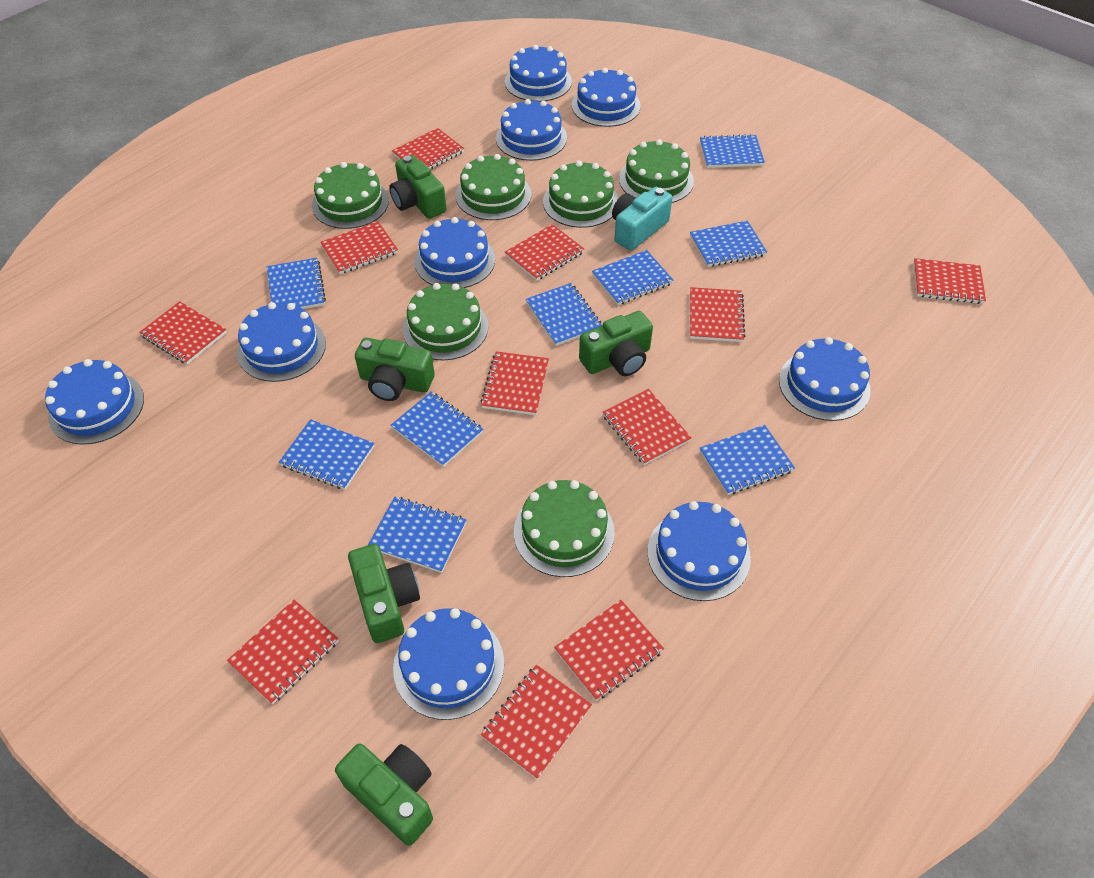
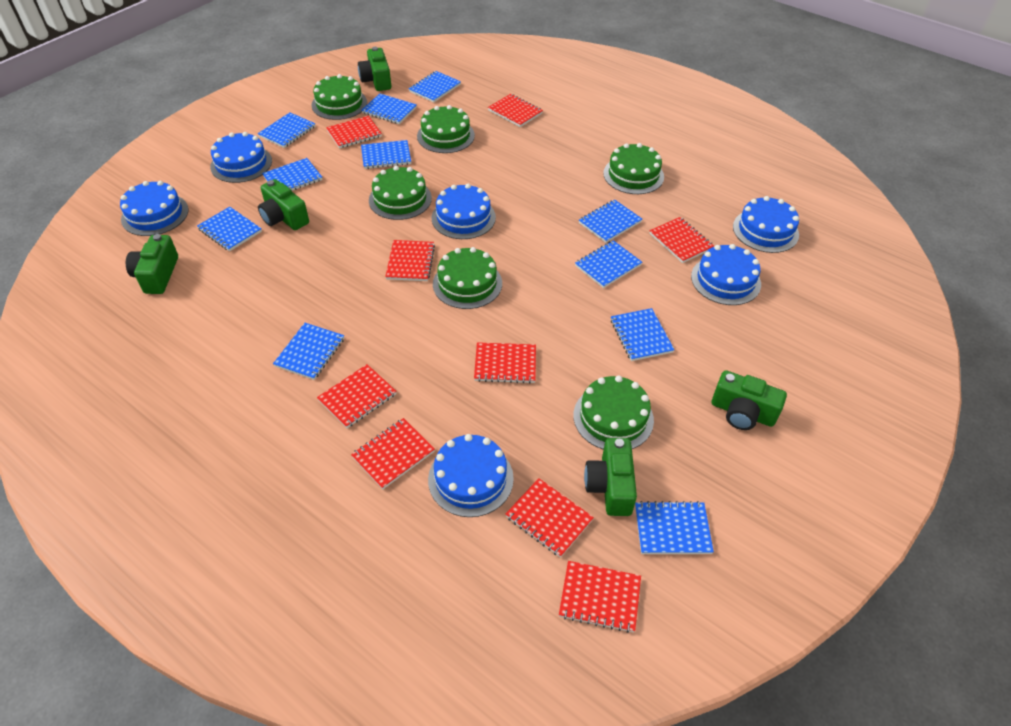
blue cake: [45,359,144,445] [237,302,326,382] [393,608,504,720] [414,217,495,288] [496,99,567,161] [505,45,572,102] [571,68,641,127] [647,501,751,601] [779,337,871,421] = 9 -> [120,181,189,236] [210,132,272,183] [428,434,514,517] [432,184,496,239] [691,244,761,305] [733,196,799,253] = 6
blue notebook: [267,258,326,309] [279,419,374,490] [368,497,466,573] [391,392,483,467] [526,283,602,346] [592,250,674,305] [690,220,767,267] [700,134,765,168] [700,425,795,495] = 9 -> [197,207,262,251] [258,112,315,148] [262,158,322,191] [273,323,344,380] [361,94,417,124] [361,140,411,169] [409,71,461,102] [575,240,642,288] [579,200,642,243] [611,308,675,361] [635,501,714,554] = 11
red notebook: [139,301,227,365] [227,600,338,704] [320,221,398,274] [392,128,464,169] [481,351,549,415] [481,665,592,779] [505,224,584,281] [554,600,664,701] [603,389,692,465] [690,287,745,342] [913,258,986,304] = 11 -> [317,364,397,428] [326,116,382,148] [351,418,435,489] [385,240,435,281] [474,342,536,384] [488,94,543,127] [505,478,594,558] [559,561,641,633] [649,217,714,263] = 9
turquoise camera: [612,187,672,251] = 1 -> none = 0

